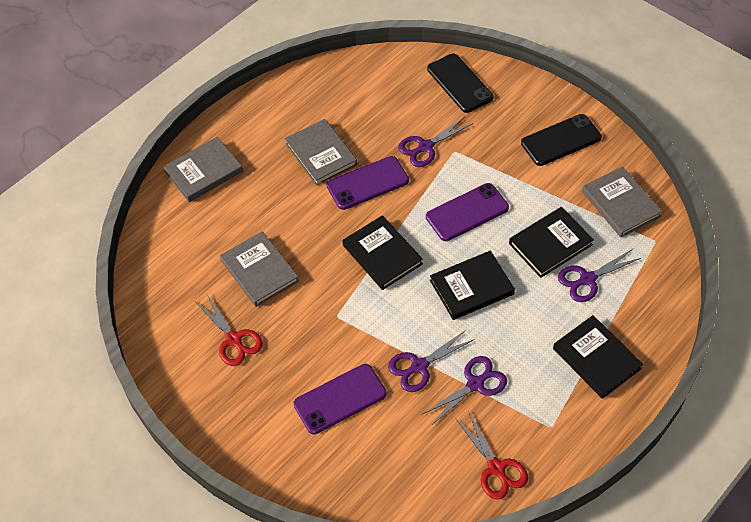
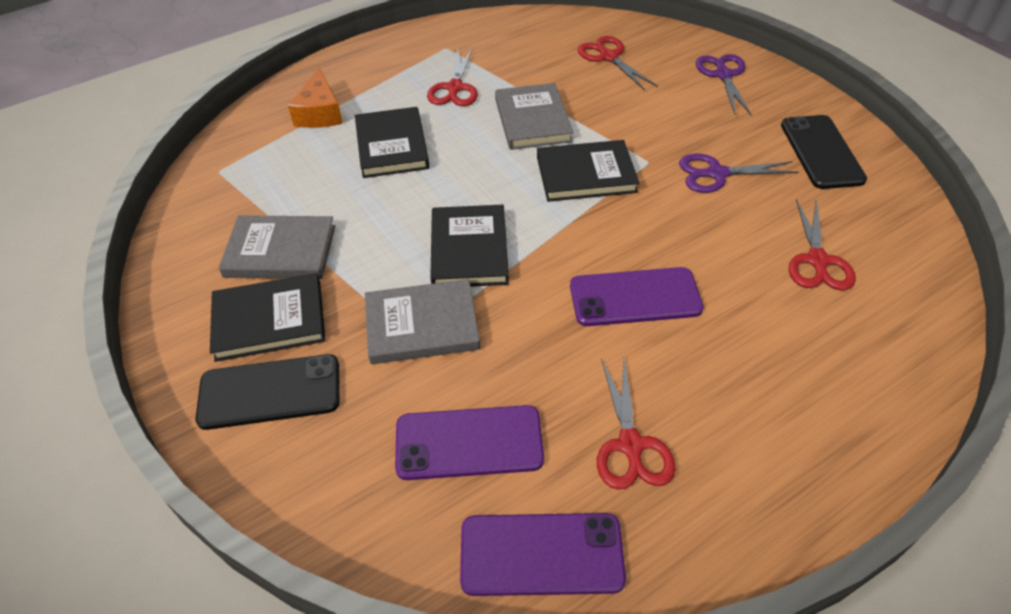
grey book: [163,137,243,202] [220,231,299,307] [285,119,357,186] [582,166,663,237] = 4 -> [219,215,335,279] [365,279,480,364] [495,83,574,150] = 3
orange cheese: none = 0 -> [288,68,343,128] = 1
purple scissors: [388,330,475,392] [398,117,473,167] [423,356,507,426] [558,249,641,302] = 4 -> [679,154,799,193] [696,54,752,115] = 2
red scissors: [196,293,263,366] [456,411,528,499] = 2 -> [427,48,478,106] [578,36,657,90] [597,358,676,490] [789,199,856,291] = 4

